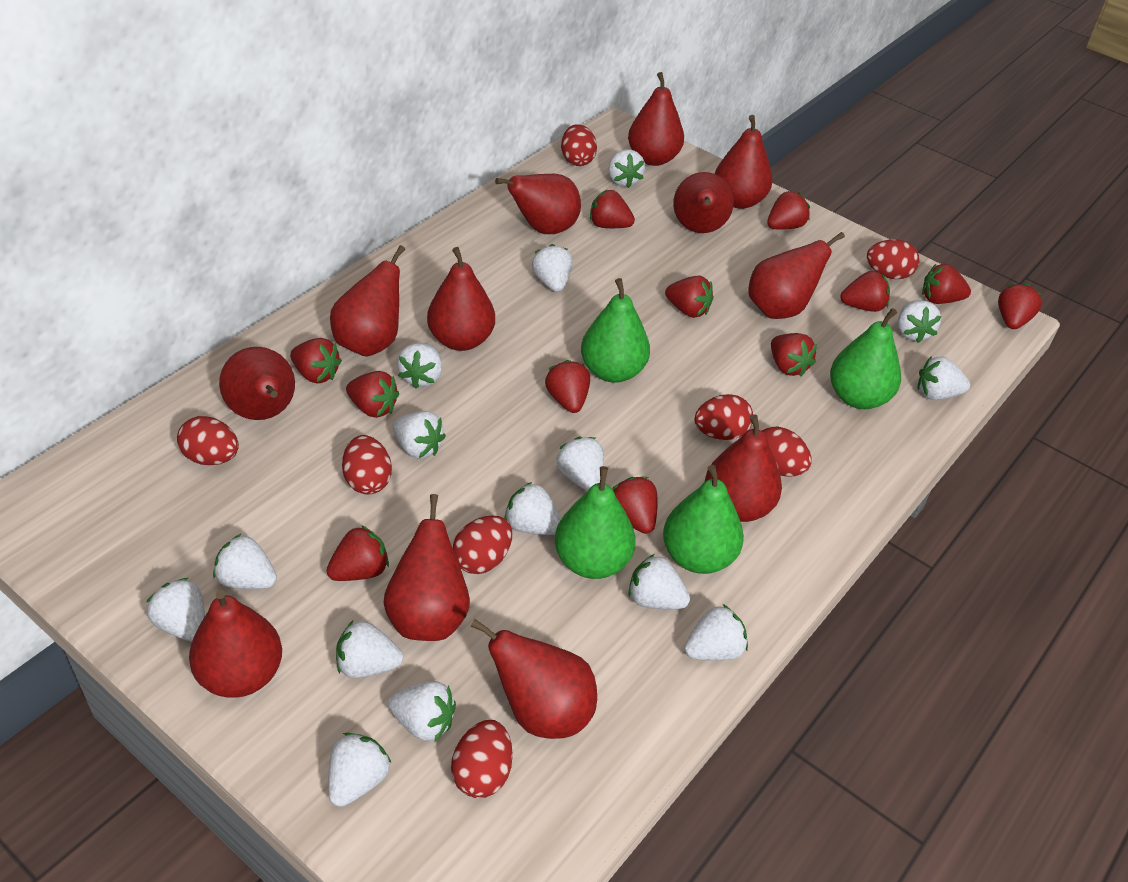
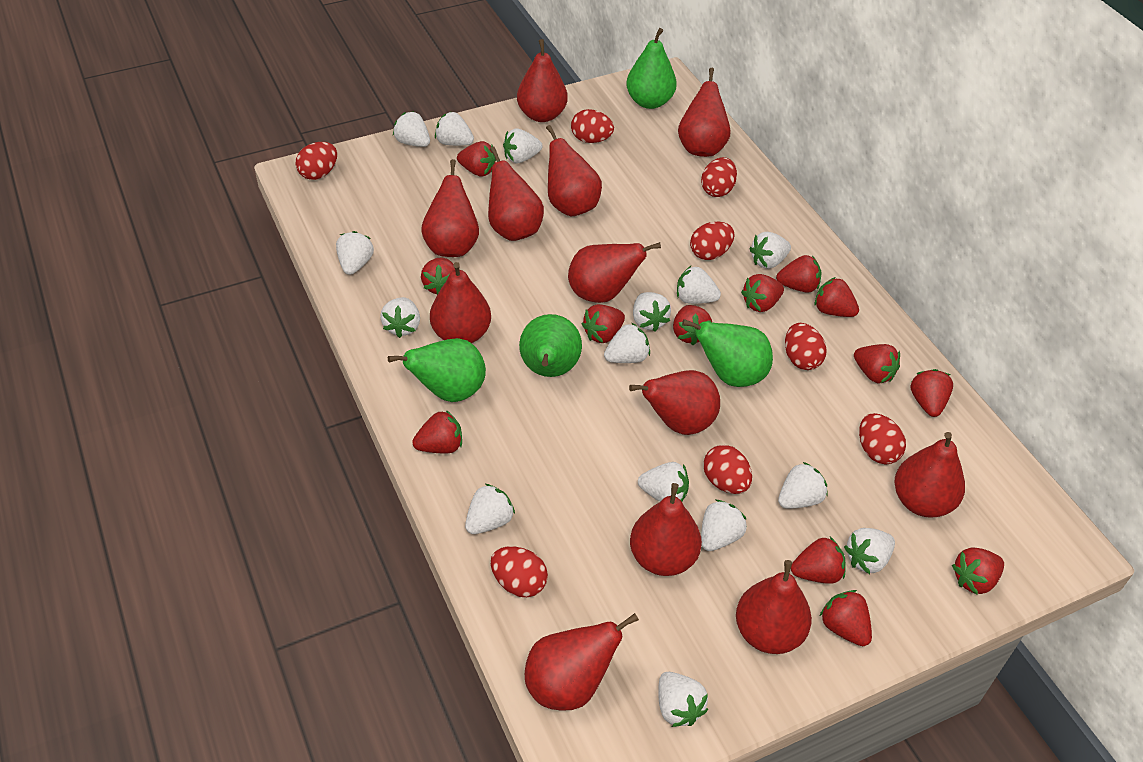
red strawberry: [290,338,342,384] [326,525,389,581] [346,371,399,418] [545,360,590,413] [590,190,635,228] [613,477,658,534] [665,276,713,318] [767,191,810,230] [771,333,817,377] [840,271,890,312] [922,264,971,304] [998,284,1042,329] = 12 -> [412,410,462,453] [421,257,455,295] [457,141,496,177] [582,304,625,343] [673,305,712,345] [741,274,784,312] [776,255,822,293] [791,537,846,584] [815,277,859,317] [820,590,872,646] [854,344,900,383] [910,369,953,417] [952,548,1004,594] = 13

